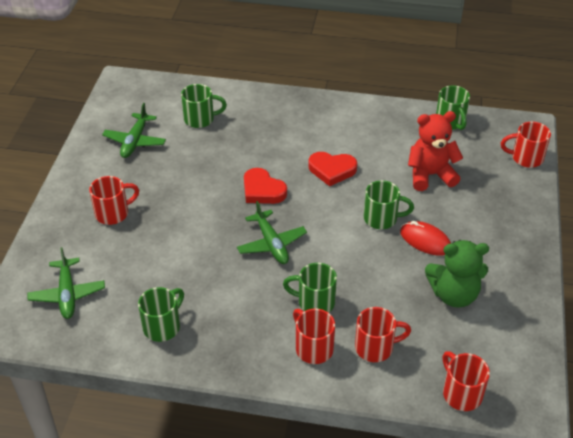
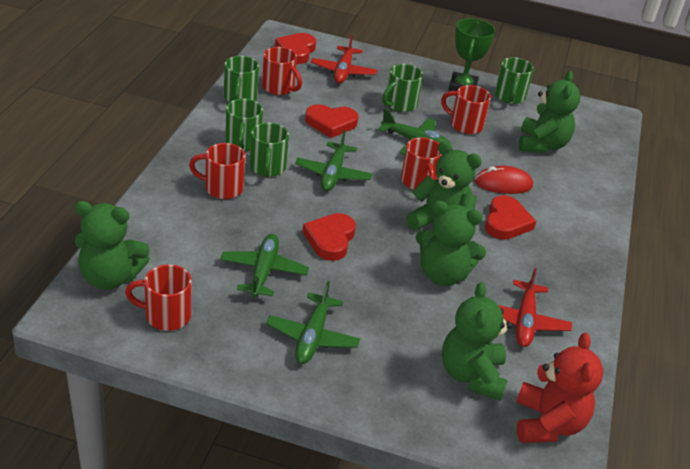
green plane: [28,247,105,319] [102,103,166,158] [237,201,307,264] = 3 -> [220,234,309,297] [266,281,360,364] [295,130,372,191] [379,108,451,155] = 4
green teddy bear: [425,240,489,308] = 1 -> [75,201,150,290] [406,141,482,230] [415,201,486,286] [442,282,512,401] [519,71,581,153] = 5
green trophy: none = 0 -> [448,18,496,91] = 1
red heart: [244,168,287,204] [308,152,357,186] = 2 -> [275,33,316,64] [302,213,356,261] [305,104,358,138] [485,195,536,240] = 4
red plane: none = 0 -> [311,35,377,84] [498,268,572,347] = 2

